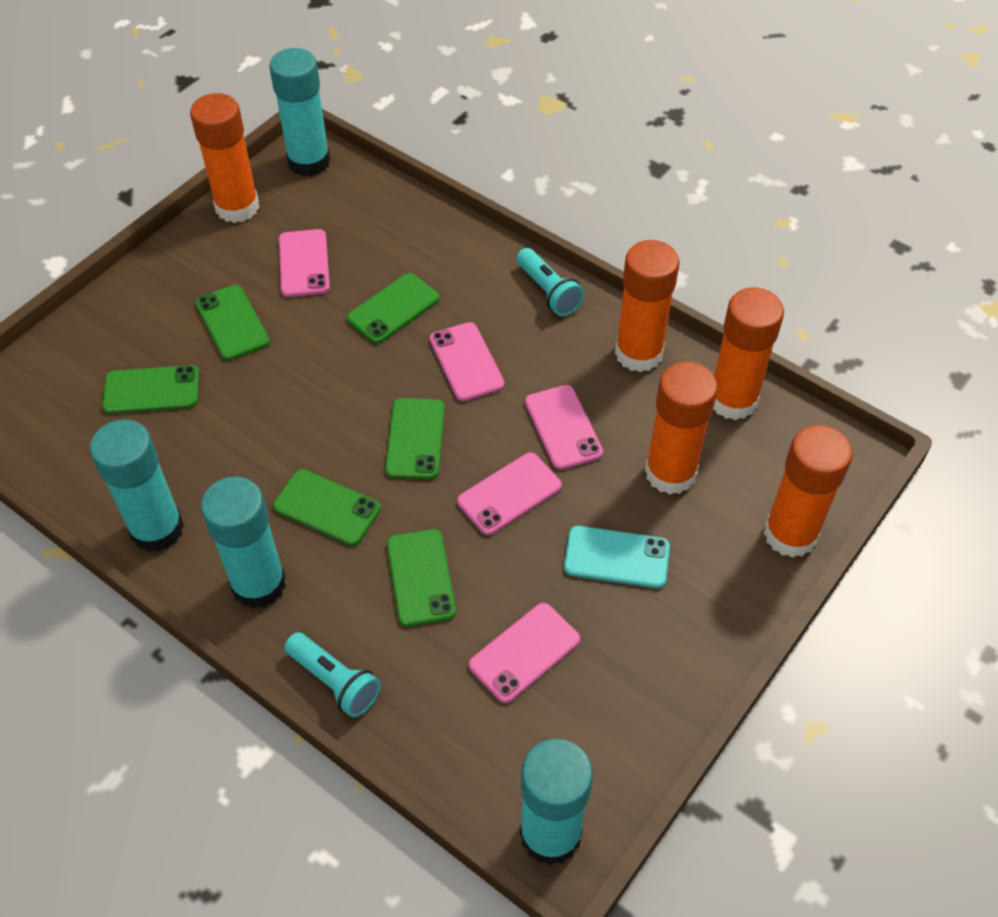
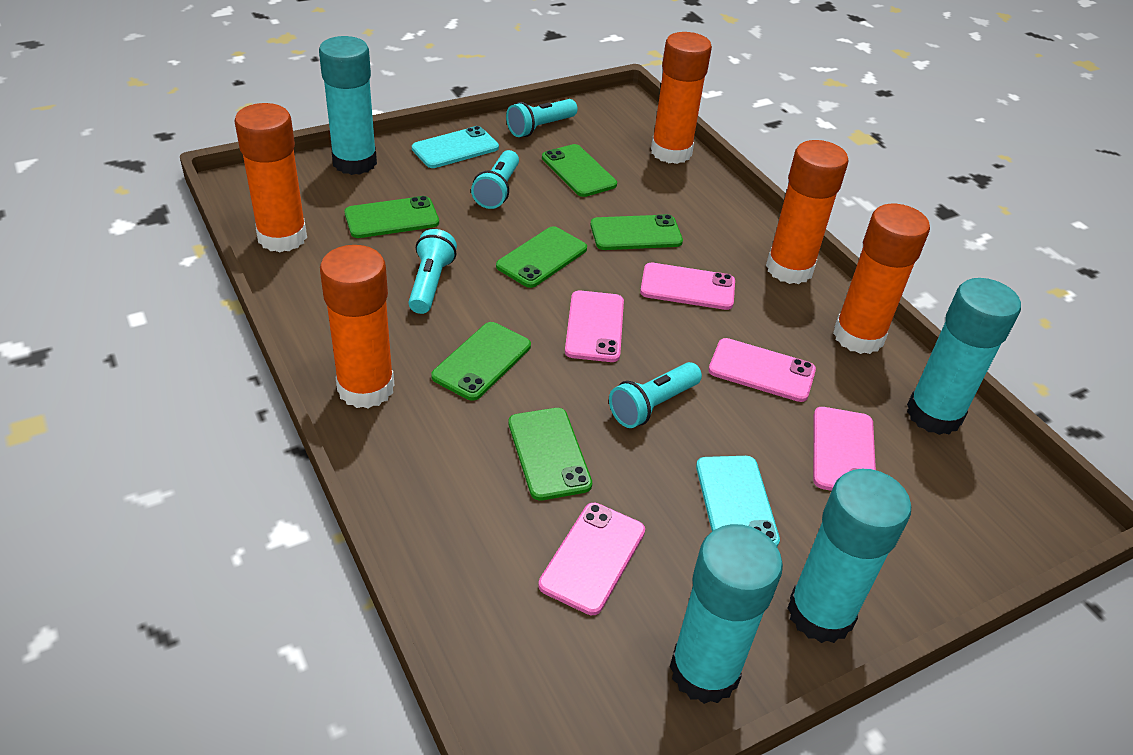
turquoise flashlight: [284,632,381,718] [517,248,584,316] = 2 -> [408,229,457,314] [471,150,519,209] [506,99,578,137] [609,362,702,428] = 4
turquoise phone: [564,526,670,588] = 1 -> [412,126,499,168] [696,456,780,547] = 2

